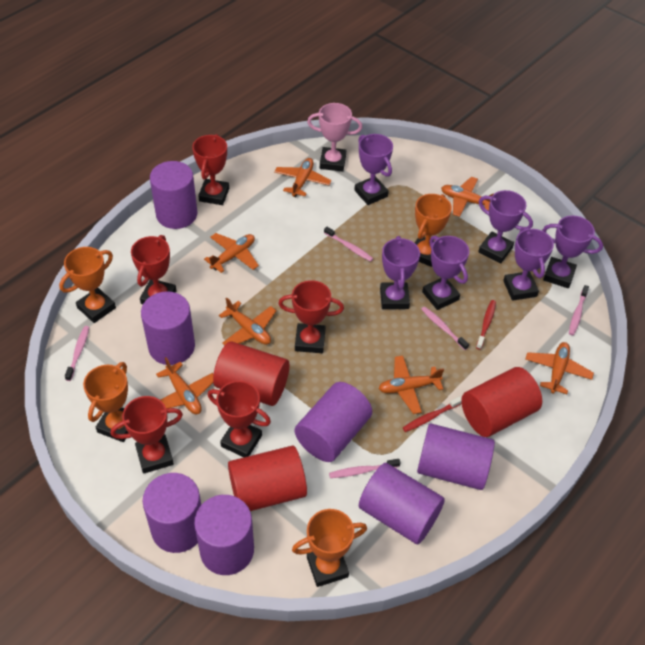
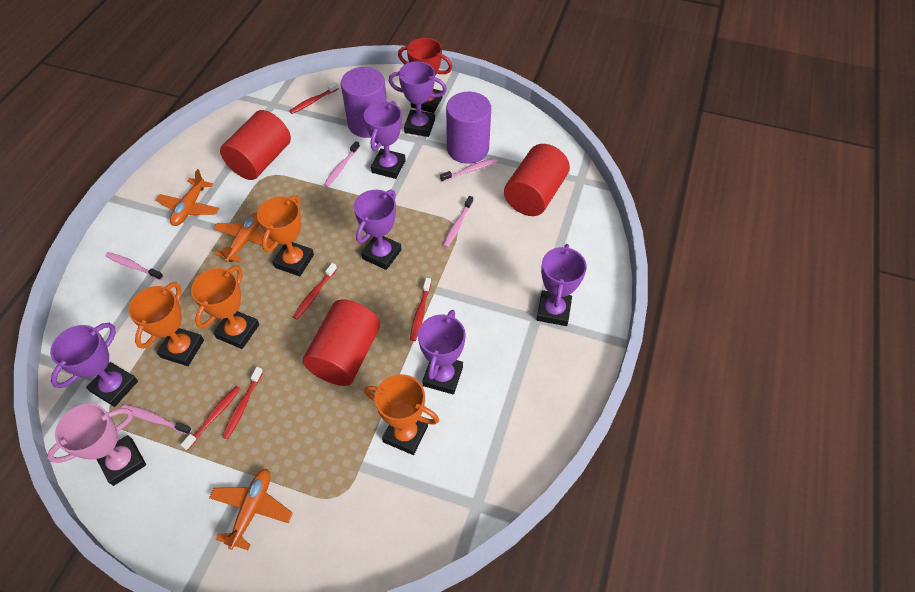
orange plane: [156,357,214,415] [204,233,259,273] [219,297,276,345] [274,158,331,197] [378,356,444,414] [441,177,493,217] [525,342,594,394] = 7 -> [156,169,219,226] [209,469,293,550] [213,212,274,263] = 3
purple cylinder: [141,291,195,365] [143,473,201,553] [150,161,198,229] [194,495,254,575] [295,382,372,462] [359,463,445,544] [417,424,495,490] = 7 -> [341,67,387,138] [446,92,491,164] = 2
red toothbrush: [403,396,462,432] [476,300,496,350] = 2 -> [181,386,241,451] [222,367,263,439] [290,82,339,114] [293,263,337,320] [410,278,431,341] = 5
red trophy: [111,396,183,474] [131,235,177,304] [192,134,229,205] [208,381,271,457] [278,280,344,353] = 5 -> [398,38,453,113] = 1

